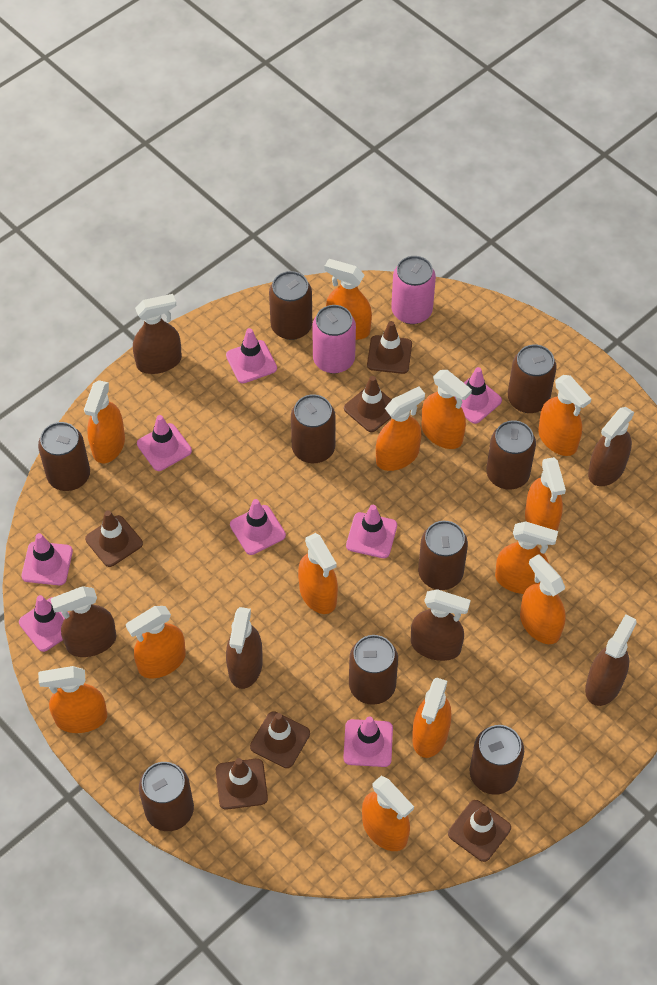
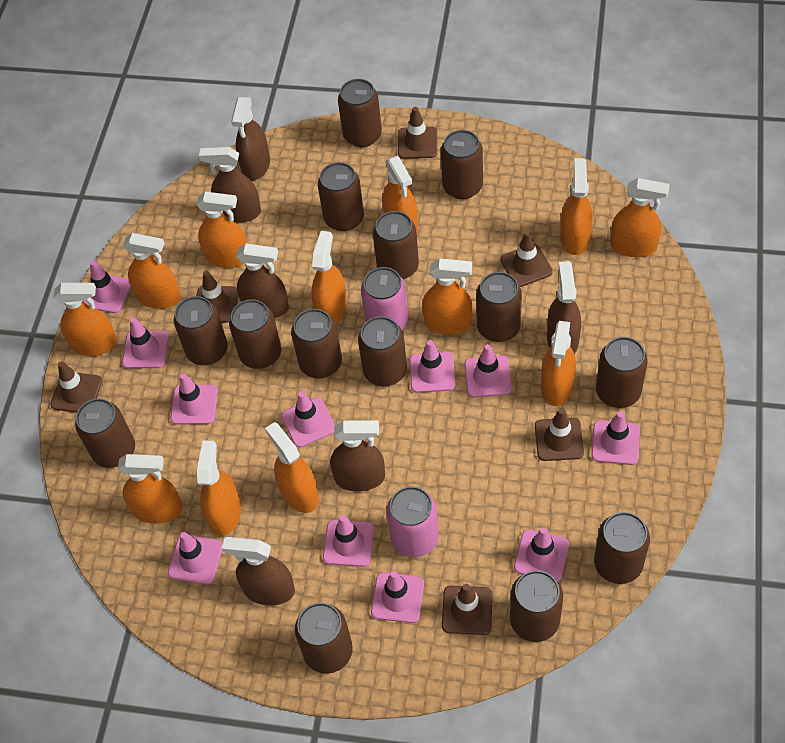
brown can: [38,422,90,491] [139,762,194,831] [269,271,312,340] [291,394,336,463] [349,635,398,705] [418,521,468,590] [470,725,524,795] [486,420,536,490] [508,344,557,413] = 9 -> [75,398,135,468] [174,296,228,365] [229,299,282,369] [291,309,342,378] [295,603,353,674] [318,162,364,231] [338,79,382,147] [358,316,407,386] [373,211,419,280] [441,130,483,199] [476,272,522,342] [510,570,563,642] [594,512,650,584] [596,337,648,408] = 14
orange spray bottle: [38,666,107,733] [84,380,125,463] [126,606,186,678] [298,533,338,614] [325,259,372,340] [362,776,414,851] [376,387,425,471] [412,677,451,758] [422,370,472,449] [495,521,558,594] [520,554,566,644] [525,457,566,531] [538,375,591,456] = 13 -> [54,283,117,356] [118,454,183,524] [123,233,181,309] [196,192,247,268] [197,441,241,536] [265,422,319,513] [311,231,347,324] [383,156,418,233] [422,258,473,334] [541,321,576,406] [560,158,593,255] [611,178,670,257] = 12
pink traffic cone: [19,595,69,652] [21,533,73,585] [137,415,192,471] [226,328,277,383] [230,499,286,555] [343,716,393,767] [346,505,397,558] [455,367,502,424] = 8 -> [83,260,131,313] [122,317,169,368] [168,532,223,584] [171,373,218,425] [281,391,335,447] [323,515,374,567] [371,571,424,623] [410,340,455,393] [465,344,512,397] [514,527,569,581] [591,411,640,465] = 11

